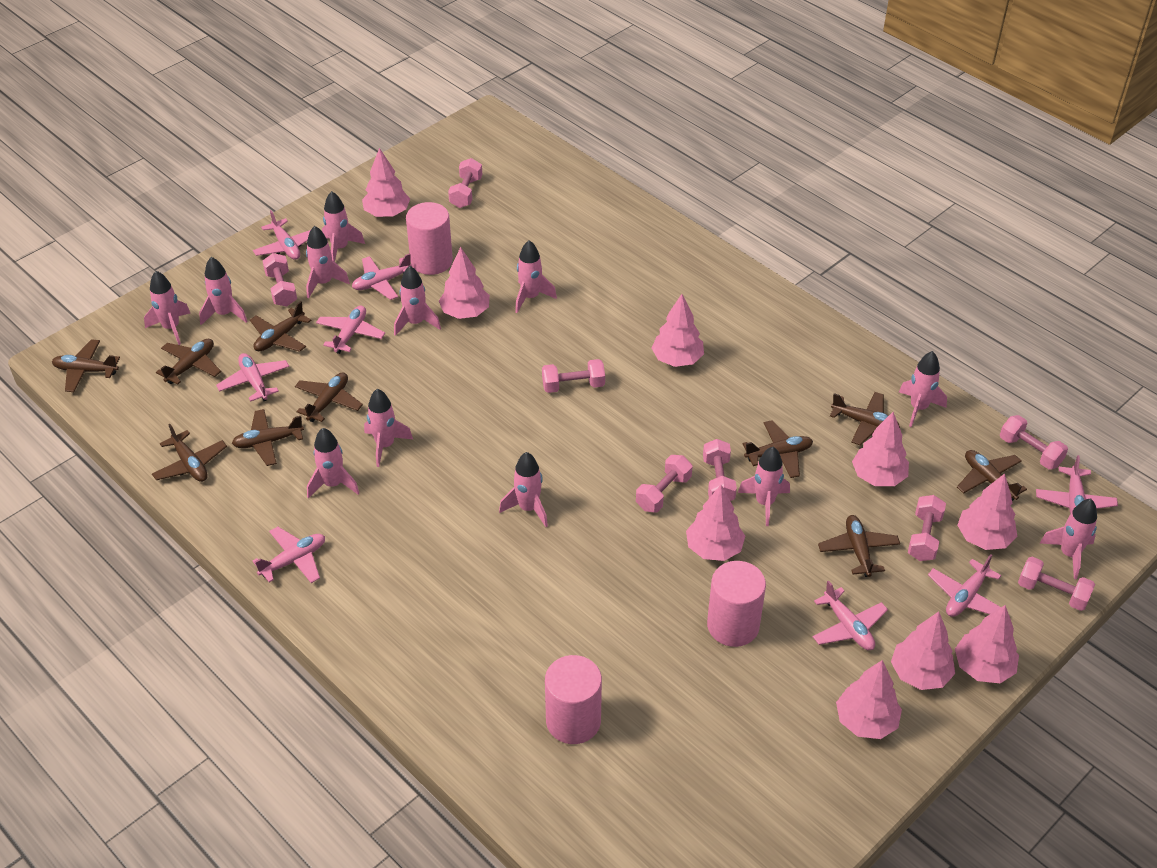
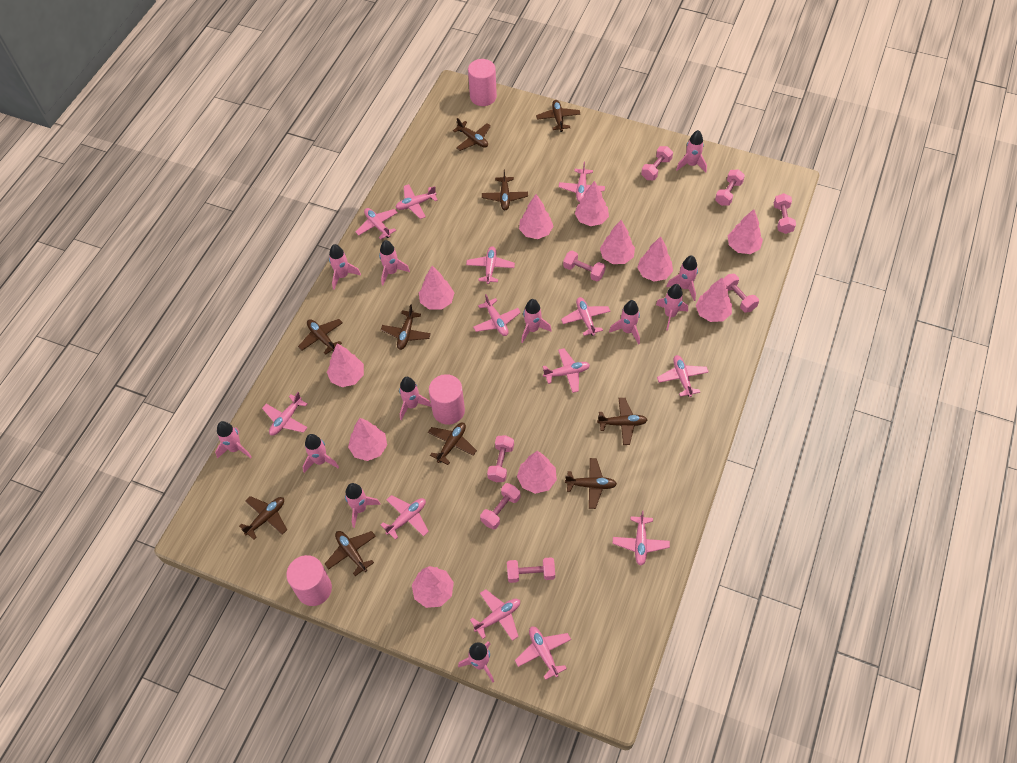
pink plane: [216,353,289,402] [253,210,311,260] [253,527,325,583] [316,305,385,354] [352,253,412,300] [813,580,888,650] [928,554,1001,617] [1036,455,1118,514] = 8 -> [262,392,308,436] [355,208,398,240] [381,495,429,540] [395,184,438,219] [466,246,515,284] [470,589,520,641] [473,294,521,336] [515,626,571,680] [543,348,590,393] [559,161,605,202] [561,297,610,336] [613,510,670,566] [657,355,709,397] = 13
pink tree: [362,148,410,217] [439,247,490,319] [652,294,704,367] [686,485,745,561] [836,660,902,739] [852,412,909,486] [891,612,955,690] [955,605,1019,683] [957,473,1018,550] = 9 -> [327,343,364,387] [348,418,387,461] [412,566,454,608] [419,266,454,310] [517,451,557,494] [519,194,553,239] [575,181,609,226] [600,220,635,264] [637,236,673,282] [696,278,732,322] [728,209,763,254] = 11

